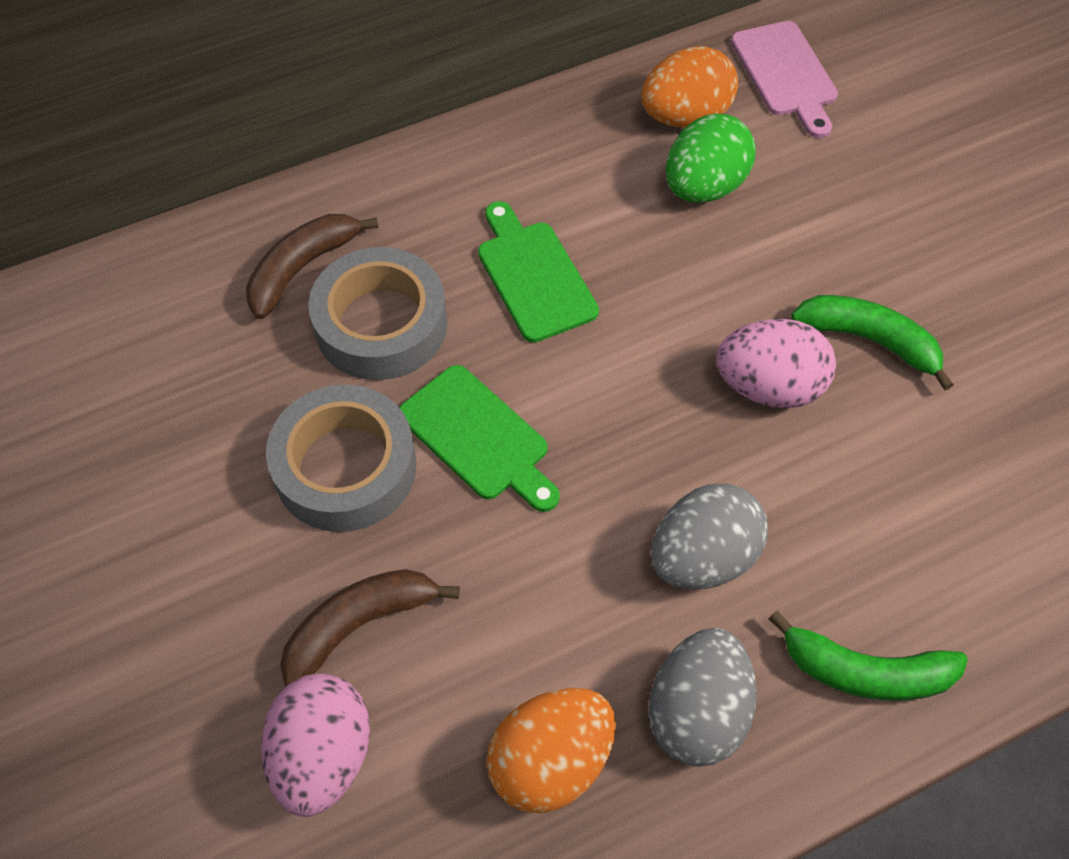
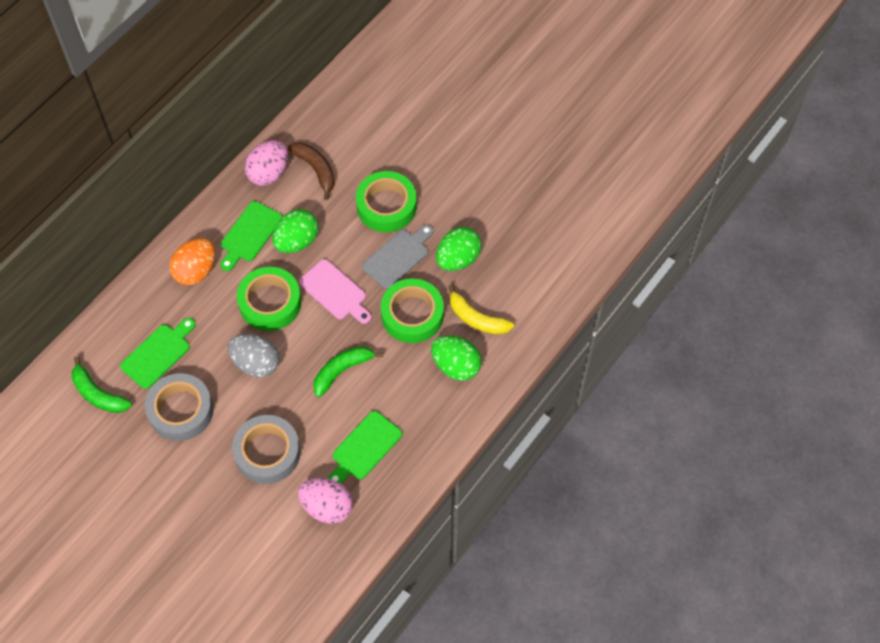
brown banana: [246,214,379,319] [280,569,460,687] = 2 -> [288,143,335,200] = 1
green cutting board: [399,365,560,512] [478,201,599,342] = 2 -> [120,318,196,389] [220,201,282,271] [328,411,402,484] = 3
green egg: [666,114,756,203] = 1 -> [272,209,318,253] [431,336,482,381] [436,227,482,271] = 3
green tape: none = 0 -> [237,267,301,331] [356,171,417,232] [381,278,444,343] = 3
grey cutting board: none = 0 -> [362,225,433,289] = 1
grey egg: [649,628,757,767] [651,484,768,589] = 2 -> [228,334,280,377] = 1
orange egg: [487,688,616,814] [642,47,738,127] = 2 -> [169,238,215,285] = 1
yellow banana: none = 0 -> [448,284,514,335] = 1

